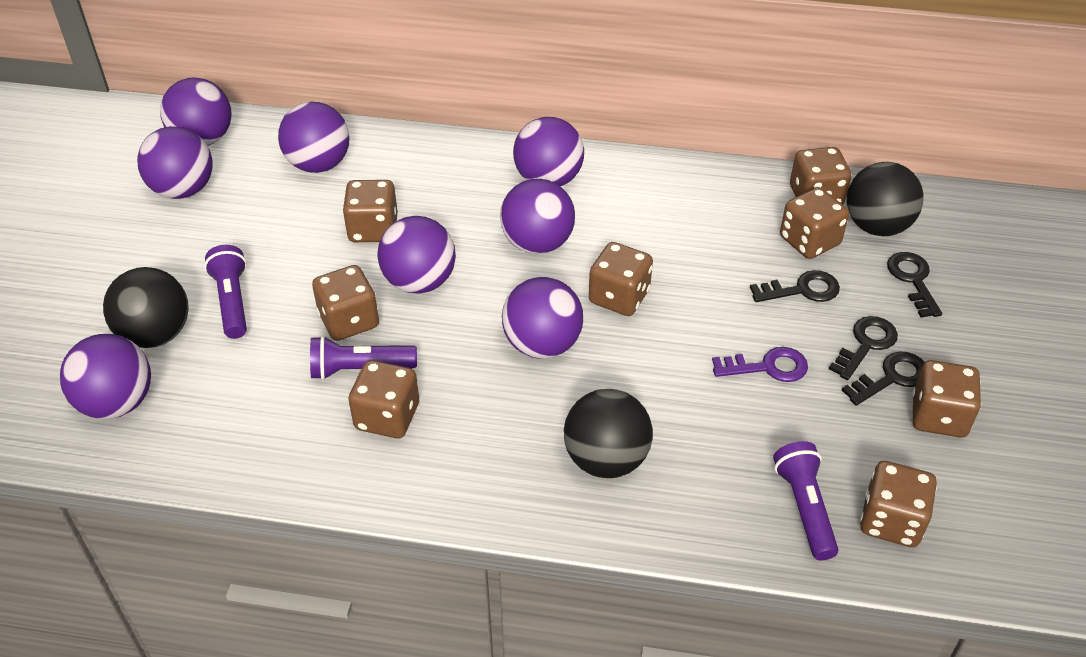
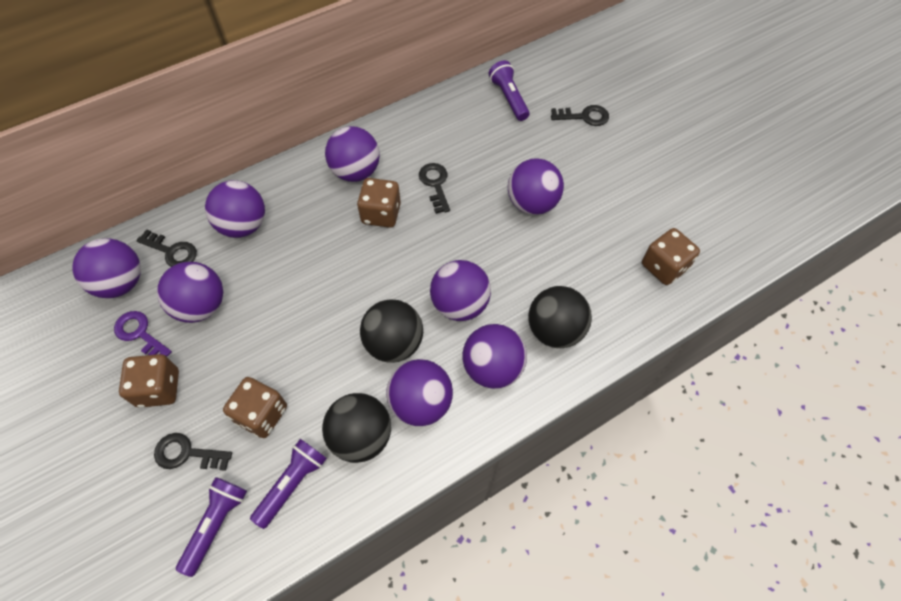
brown dice: [312,265,379,341] [343,180,398,242] [348,360,419,438] [589,242,653,316] [780,187,849,259] [790,147,851,204] [860,461,937,547] [912,360,981,438] = 8 -> [119,354,179,408] [223,377,287,438] [357,178,401,228] [642,228,700,285] = 4

